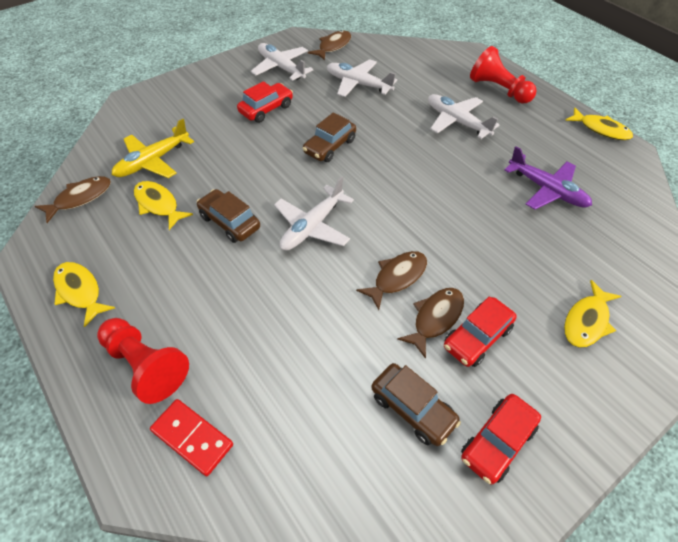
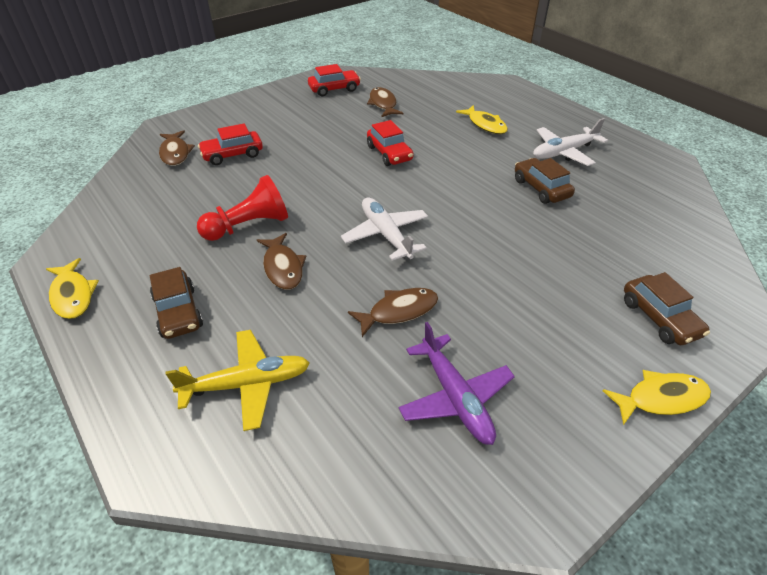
red domino: [150,399,233,476] = 1 -> none = 0
red pawn: [97,318,189,404] [470,46,537,104] = 2 -> [197,175,288,241] = 1
white plane: [251,43,313,81] [274,177,354,251] [327,59,397,97] [428,94,500,139] = 4 -> [341,197,428,261] [533,118,608,166] = 2
yellow fish: [53,262,115,327] [134,181,193,230] [564,280,621,348] [565,108,633,140] = 4 -> [46,258,99,319] [456,105,508,134] [603,370,711,425] = 3

